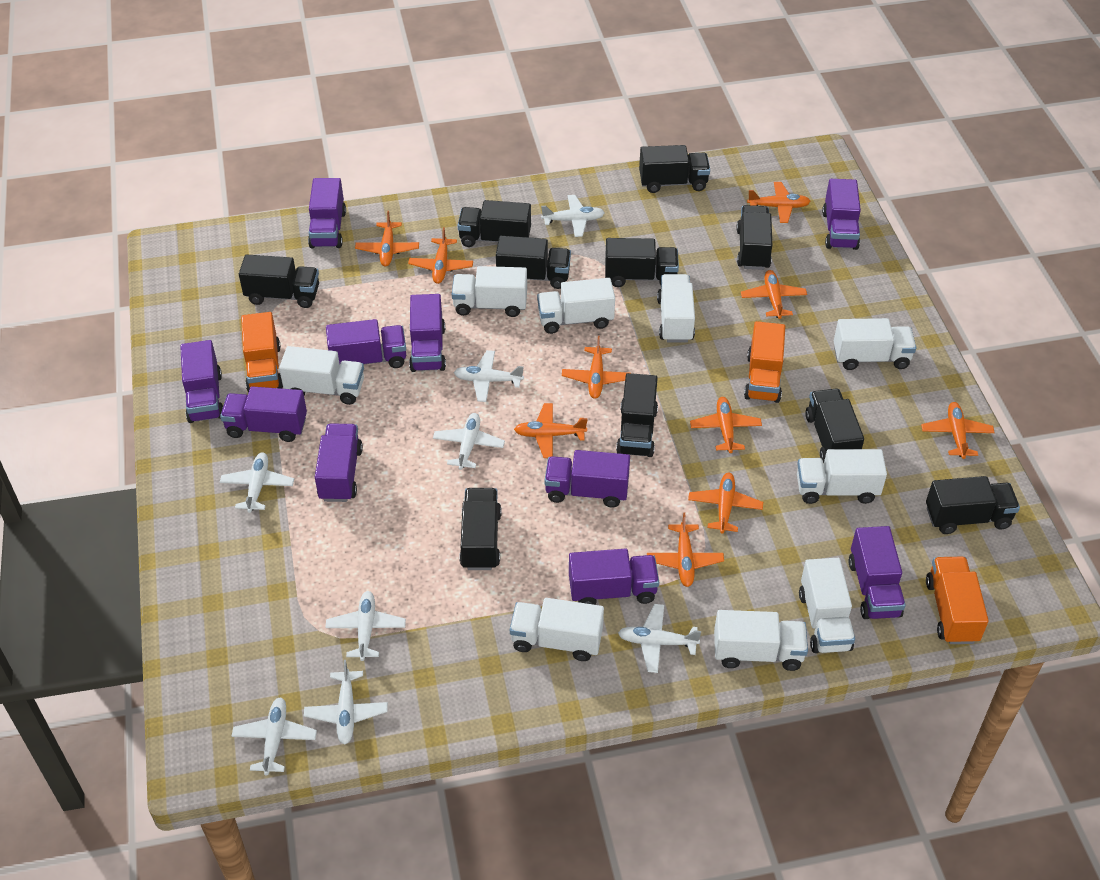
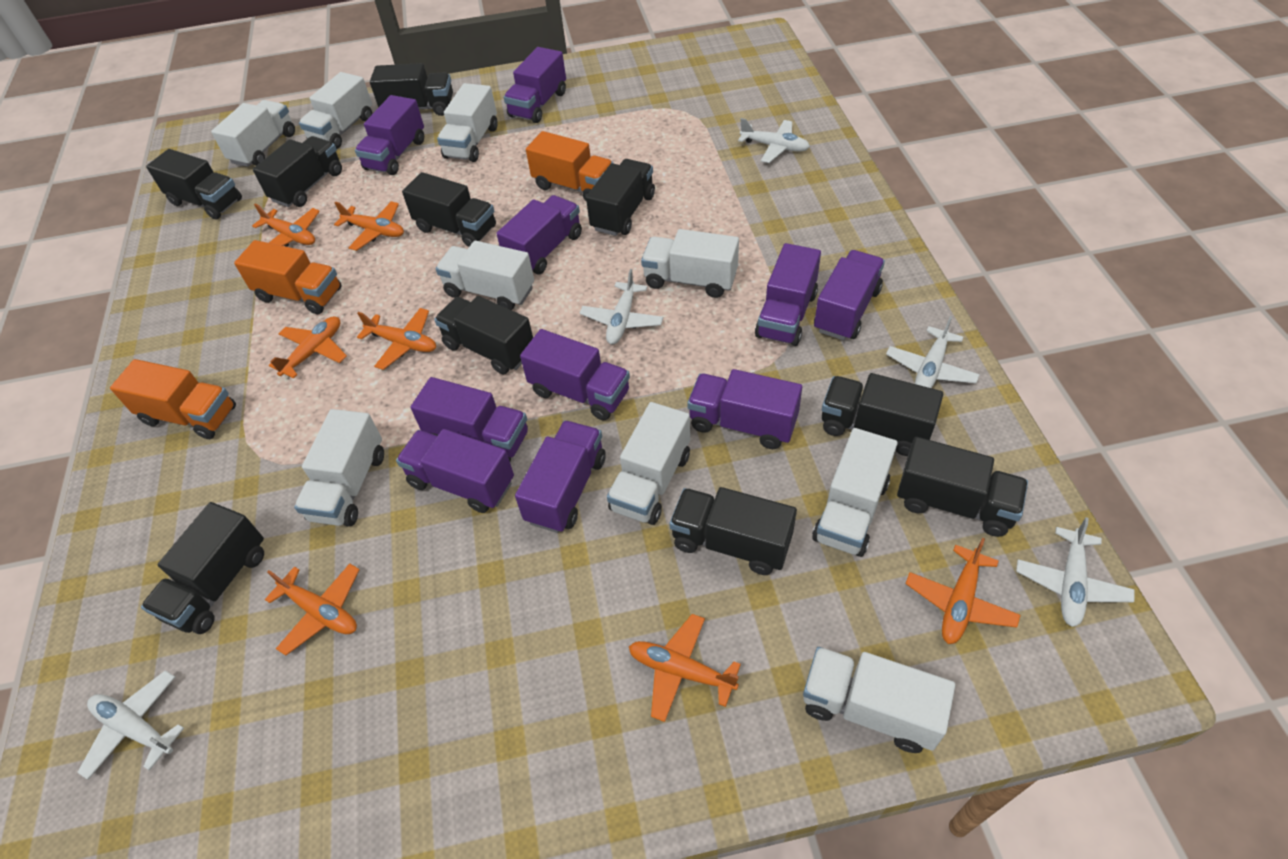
orange plane: [355,211,419,267] [408,227,473,284] [514,403,588,458] [562,336,627,399] [647,513,724,587] [688,473,763,534] [690,397,762,453] [741,270,807,319] [747,182,811,223] [921,402,995,459] = 10 -> [252,204,320,247] [265,563,360,655] [269,316,347,378] [334,201,404,251] [357,308,436,370] [629,614,741,722] [905,538,1021,644] = 7
white plane: [220,452,294,513] [231,697,317,775] [304,660,388,744] [325,591,406,661] [433,413,505,470] [454,350,524,402] [541,195,605,237] [618,604,701,673] = 8 -> [77,671,184,780] [580,269,663,344] [738,118,810,163] [886,316,980,388] [1016,517,1135,627] = 5

